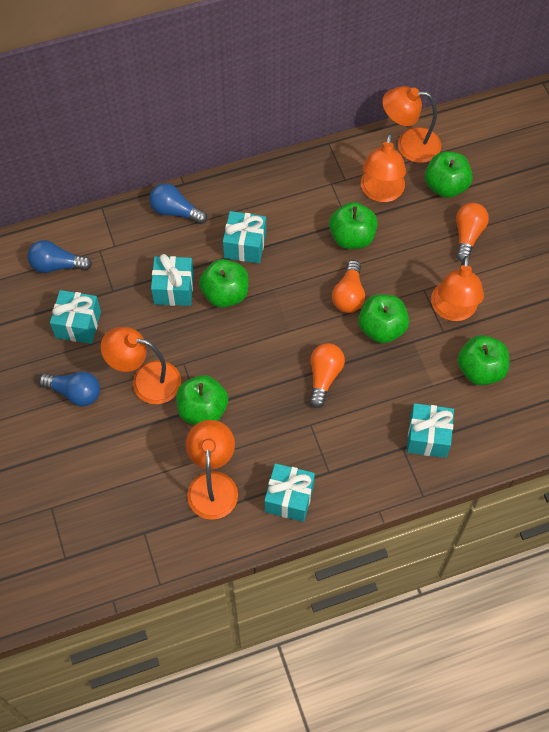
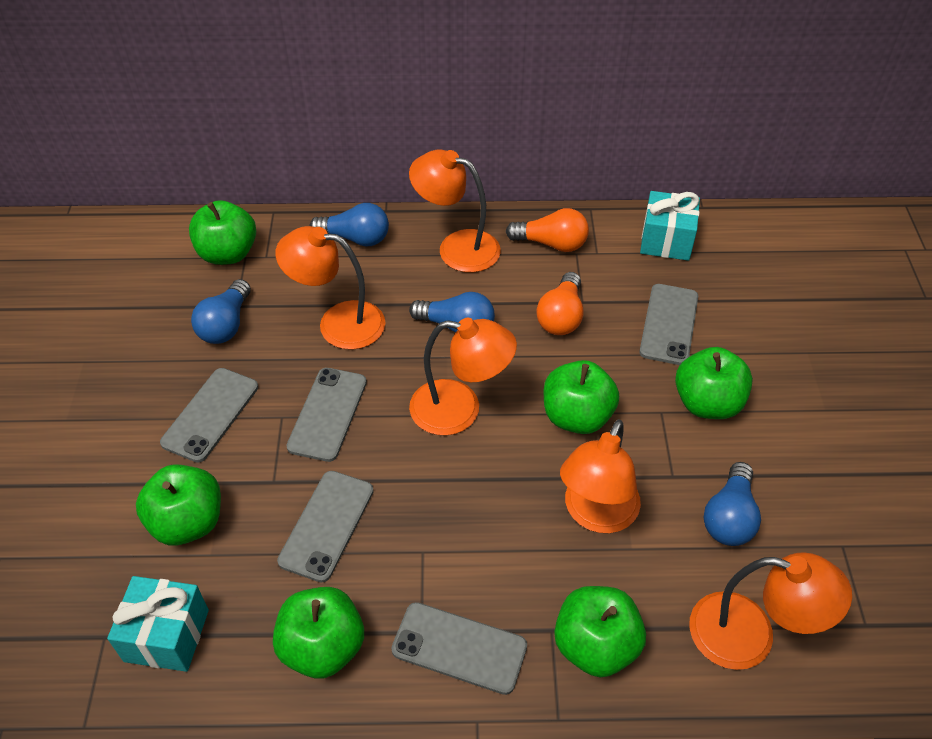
blue light bulb: [28,240,92,273] [39,372,100,406] [149,183,207,224] = 3 -> [191,279,251,344] [310,203,389,247] [409,292,495,333] [704,462,761,546] = 4
grey phone: none = 0 -> [160,368,258,463] [277,471,374,582] [286,368,367,462] [391,602,527,695] [639,284,698,365] = 5
orange light bulb: [310,343,345,408] [332,260,365,313] [456,203,489,262] = 3 -> [506,208,589,252] [536,272,584,335] = 2
turquoise gift: [50,290,101,344] [151,254,194,306] [223,211,266,263] [264,463,315,522] [407,403,454,458] = 5 -> [107,576,209,672] [640,191,700,261] = 2

